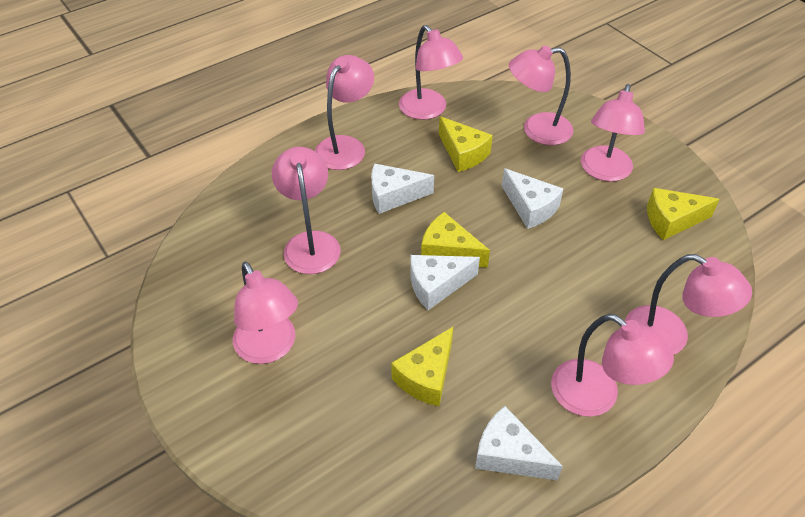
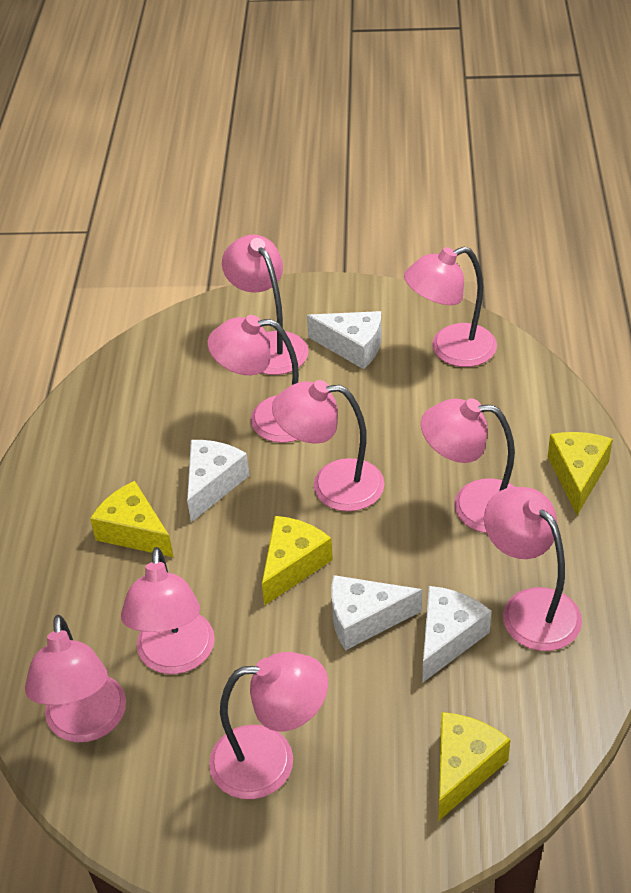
pink lamp: [233,262,298,364] [272,147,340,274] [315,55,374,170] [399,25,463,120] [509,45,574,145] [551,314,674,417] [581,84,645,182] [625,254,752,355] = 8 -> [25,615,126,743] [121,547,215,674] [207,315,299,443] [209,652,328,799] [222,235,309,375] [272,380,385,511] [404,247,497,367] [421,398,515,533] [484,487,582,651] = 9

